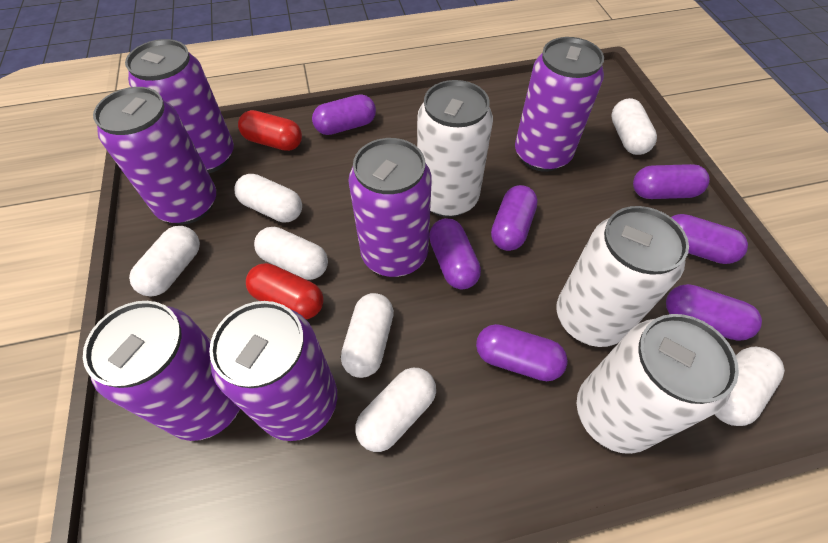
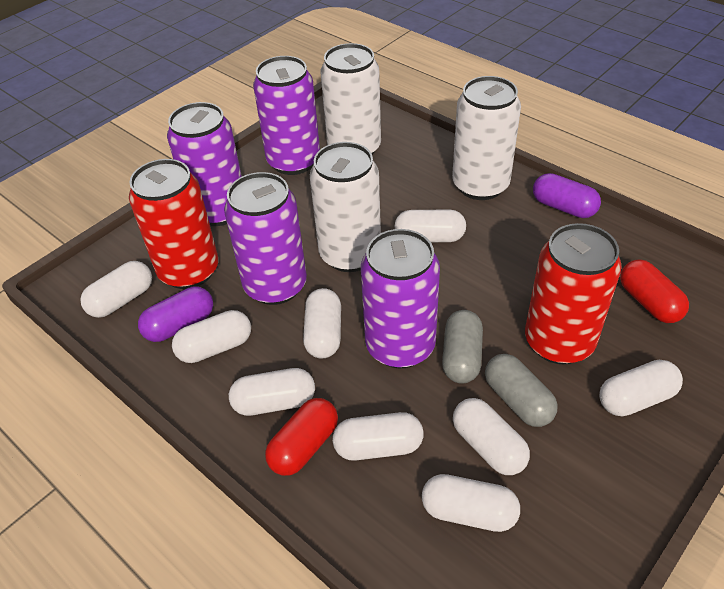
grey capsule: none = 0 -> [442,310,483,383] [485,354,558,427] = 2
purple can: [83,301,240,441] [93,87,216,224] [125,39,234,173] [209,301,337,441] [348,138,432,277] [515,37,604,172] = 6 -> [167,102,242,226] [224,172,307,305] [253,56,320,175] [361,229,440,368] = 4
purple capsule: [312,94,376,135] [429,218,481,289] [476,324,568,381] [491,185,538,251] [633,164,710,199] [666,284,762,341] [671,214,748,264] = 7 -> [138,287,213,342] [533,173,601,218] = 2
red can: none = 0 -> [129,159,219,289] [525,223,622,364] = 2
white capsule: [129,226,200,297] [235,174,302,223] [254,227,328,280] [341,293,394,378] [355,368,436,452] [611,98,657,155] [714,347,785,426] = 7 -> [80,261,152,318] [172,310,251,363] [229,368,315,416] [303,288,341,359] [332,412,423,461] [394,210,466,242] [422,474,520,532] [453,398,530,475] [599,360,683,416] = 9

